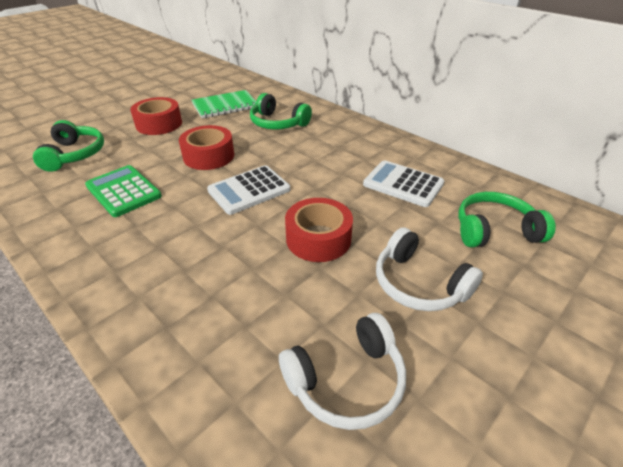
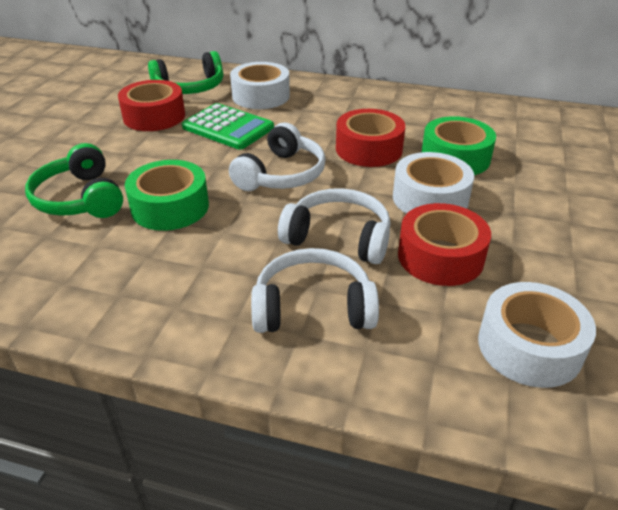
green headphones: [33,120,104,172] [250,93,312,130] [458,192,556,248] = 3 -> [25,143,123,218] [148,51,224,94] = 2
green notebook: [191,90,256,118] = 1 -> none = 0
green tape: none = 0 -> [125,160,209,231] [422,116,496,175] = 2
white calculator: [207,165,290,215] [363,160,445,207] = 2 -> none = 0
white headphones: [279,313,406,430] [376,227,483,311] = 2 -> [229,123,326,191] [251,248,379,333] [278,188,391,264] = 3
white tape: none = 0 -> [230,62,290,109] [393,152,474,214] [478,282,596,388] = 3

